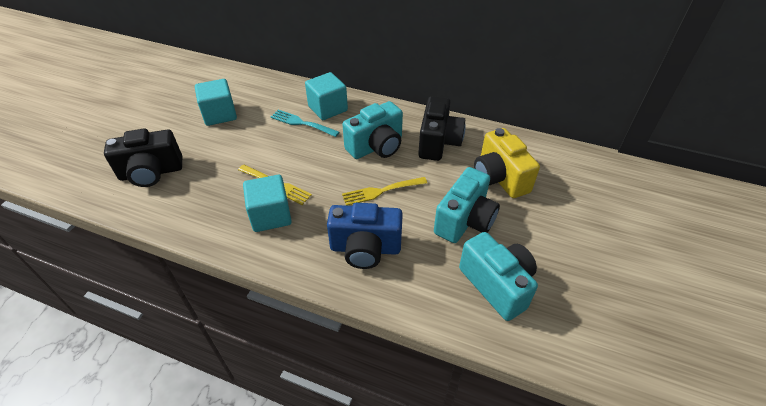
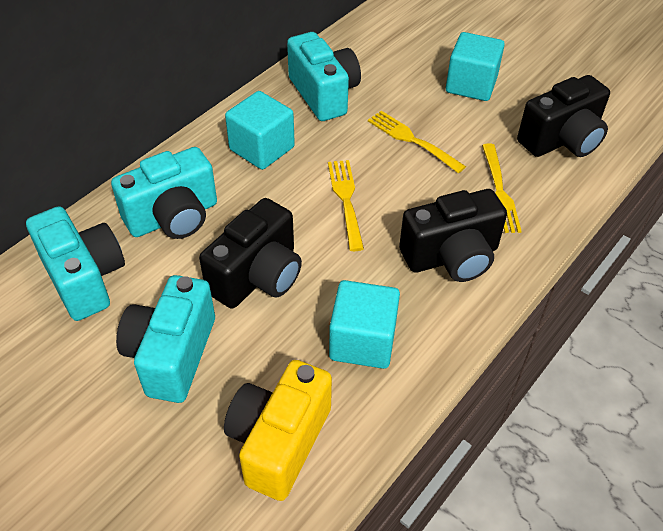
black camera: [104,129,182,187] [418,96,466,161] = 2 -> [199,198,302,309] [399,189,507,282] [517,75,610,157] = 3
blue camera: [327,203,403,269] = 1 -> none = 0
turquoise camera: [342,101,403,159] [434,167,500,243] [459,232,538,321] = 3 -> [26,206,125,321] [111,147,217,239] [116,275,215,403] [287,32,361,121] = 4
turquoise fork: [271,110,339,137] = 1 -> none = 0
yellow fork: [238,164,312,205] [342,177,427,206] = 2 -> [328,160,364,251] [368,111,466,173] [482,144,522,233] = 3

